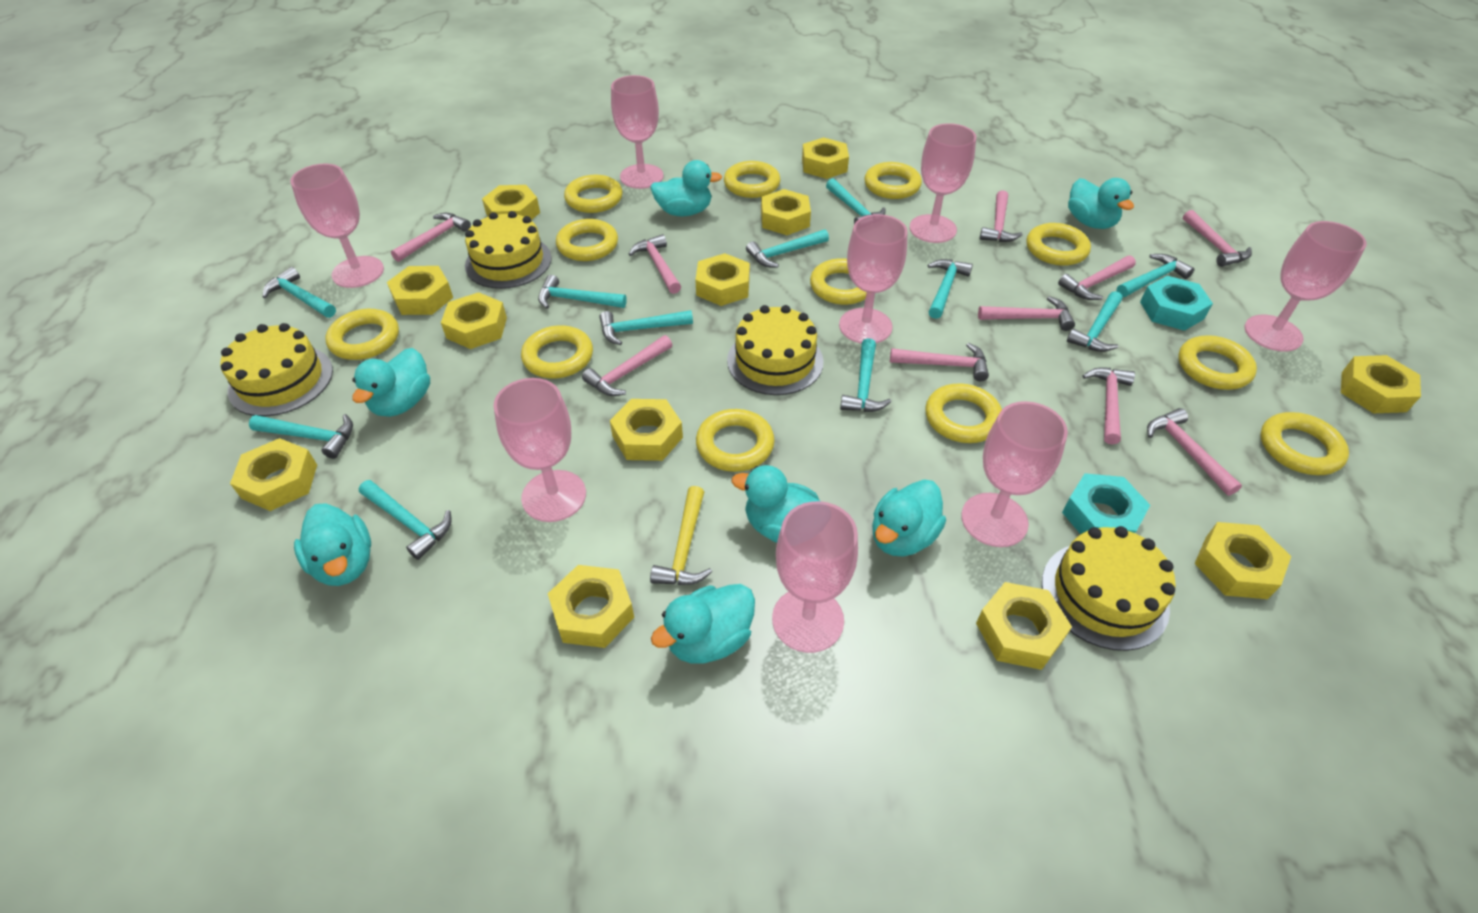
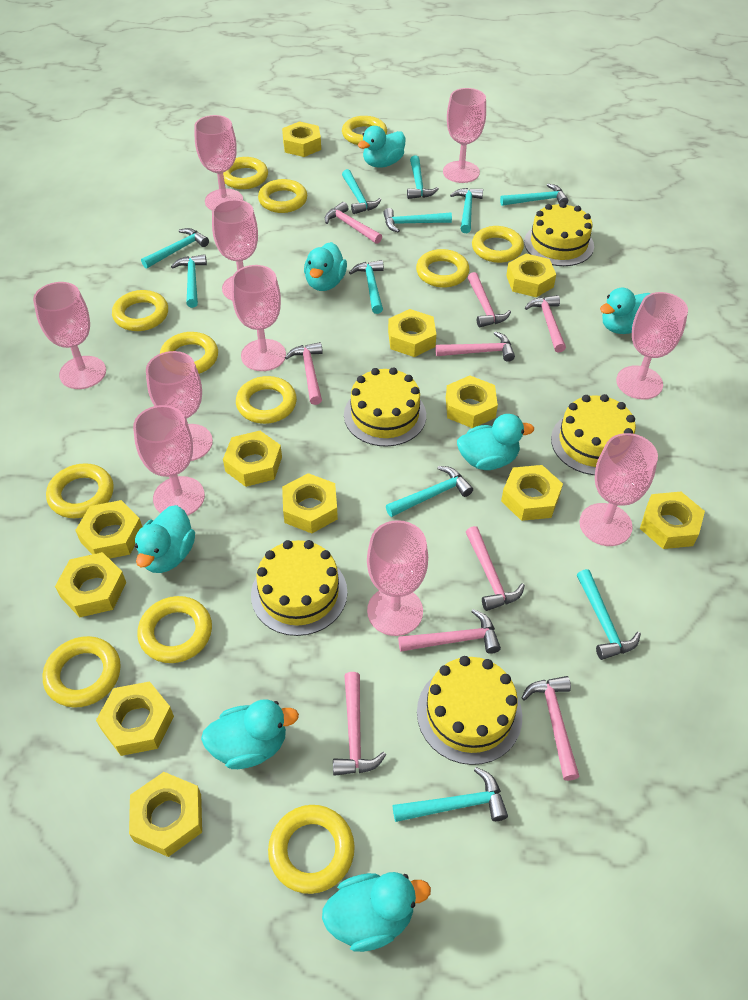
pink goblet: [290,164,384,288] [494,378,586,522] [611,75,664,189] [772,501,858,653] [839,214,908,344] [909,123,976,243] [961,401,1068,547] [1244,221,1367,352] = 8 -> [33,282,106,389] [133,405,205,516] [146,351,213,461] [194,115,243,210] [212,199,258,300] [232,265,286,371] [367,520,428,636] [443,88,486,183] [580,433,658,546] [616,292,688,400] = 10
pink hammer: [391,213,471,262] [582,335,672,396] [628,234,681,294] [890,343,989,381] [978,296,1075,331] [980,190,1022,242] [1058,255,1136,300] [1082,368,1135,445] [1147,408,1242,496] [1183,210,1252,267] = 10 -> [285,342,323,405] [325,202,382,244] [333,672,386,776] [398,609,501,654] [435,331,515,362] [466,526,525,611] [467,272,511,327] [521,676,580,781] [525,295,566,352] = 9
turquoise nut: [1062,473,1150,534] [1140,276,1213,331] = 2 -> none = 0
yellow cake: [220,323,333,416] [465,211,552,289] [727,305,824,395] [1042,526,1176,651] = 4 -> [251,540,347,636] [344,367,426,447] [417,656,522,765] [524,202,594,266] [551,394,636,475] = 5
yellow hammer: [650,486,712,585] = 1 -> none = 0

